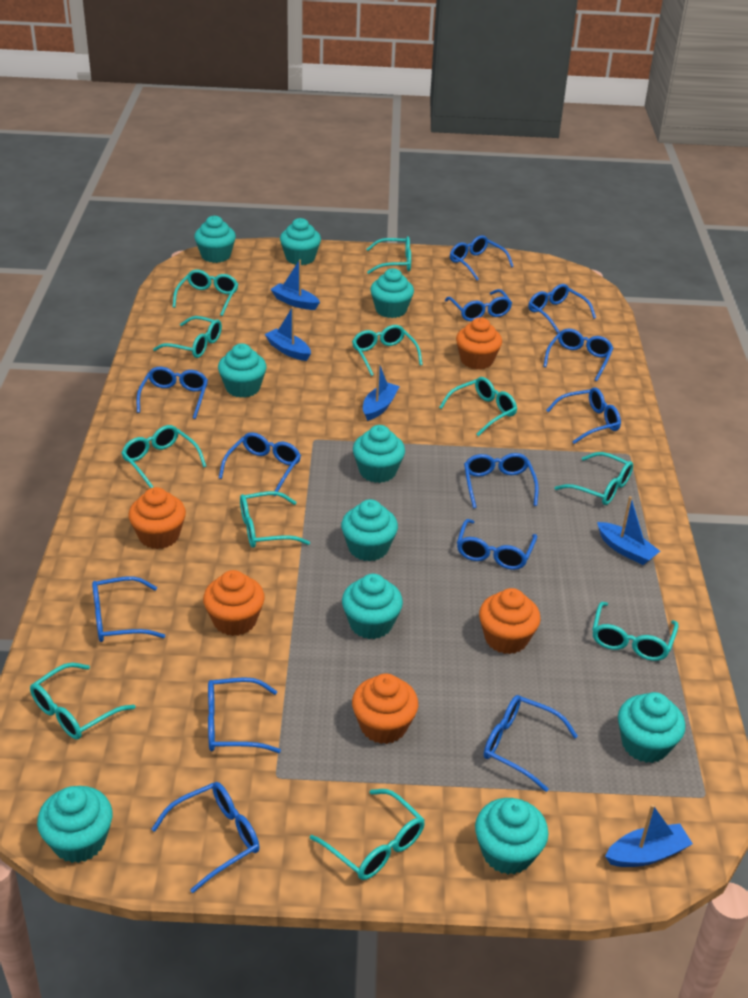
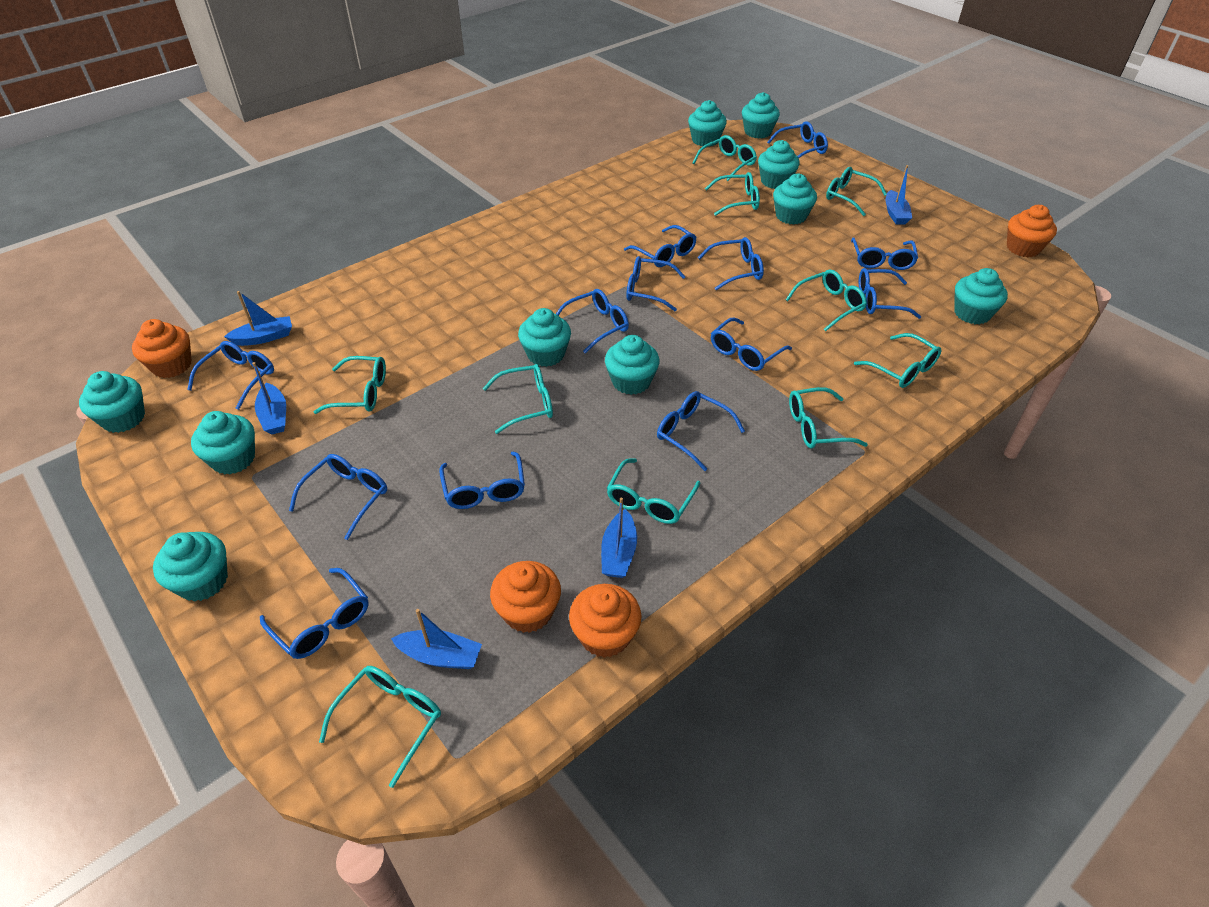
orange cupcake: [128,487,186,549] [203,570,265,636] [352,674,418,744] [456,317,502,369] [479,588,541,654] = 5 -> [132,319,192,378] [490,561,561,633] [569,584,641,658] [1007,205,1057,257] = 4
turquoise glasses: [30,663,135,739] [121,425,207,488] [153,316,222,358] [173,269,238,316] [240,491,310,548] [310,789,425,880] [352,325,423,376] [366,236,411,274] [439,377,517,436] [554,452,633,505] [592,602,678,661] = 11 -> [314,356,386,414] [319,666,441,788] [483,364,553,434] [607,458,700,524] [693,135,757,181] [705,172,760,216] [786,270,867,331] [789,387,868,449] [826,167,887,216] [854,333,941,388] = 10

